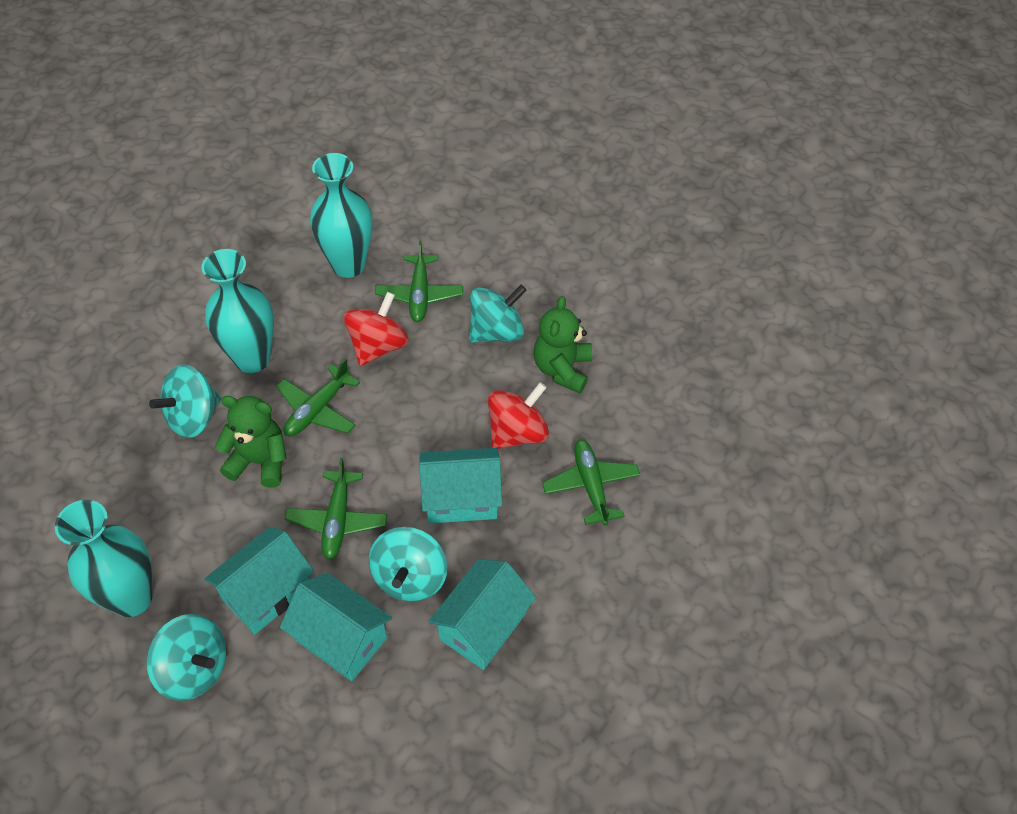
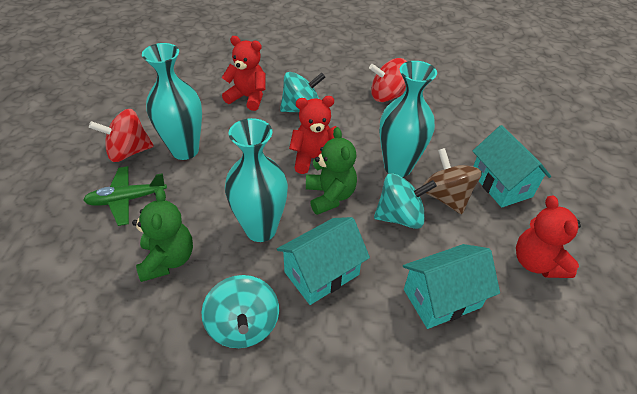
brown spinning top: none = 0 -> [422,148,482,214] = 1
green plane: [276,359,360,436] [285,458,387,560] [375,240,463,322] [542,440,640,526] = 4 -> [83,166,167,226] = 1
red teddy bear: none = 0 -> [222,36,266,111] [289,96,336,174] [516,195,581,278] = 3
turquoise house: [204,527,314,635] [280,573,392,681] [419,448,502,523] [428,559,536,670] = 4 -> [277,217,370,305] [403,244,500,329] [473,125,551,208] = 3
turquoise spinning top: [146,614,226,701] [149,364,221,438] [369,527,447,601] [469,285,527,343] = 4 -> [201,275,279,348] [280,72,325,112] [374,173,437,229] = 3

